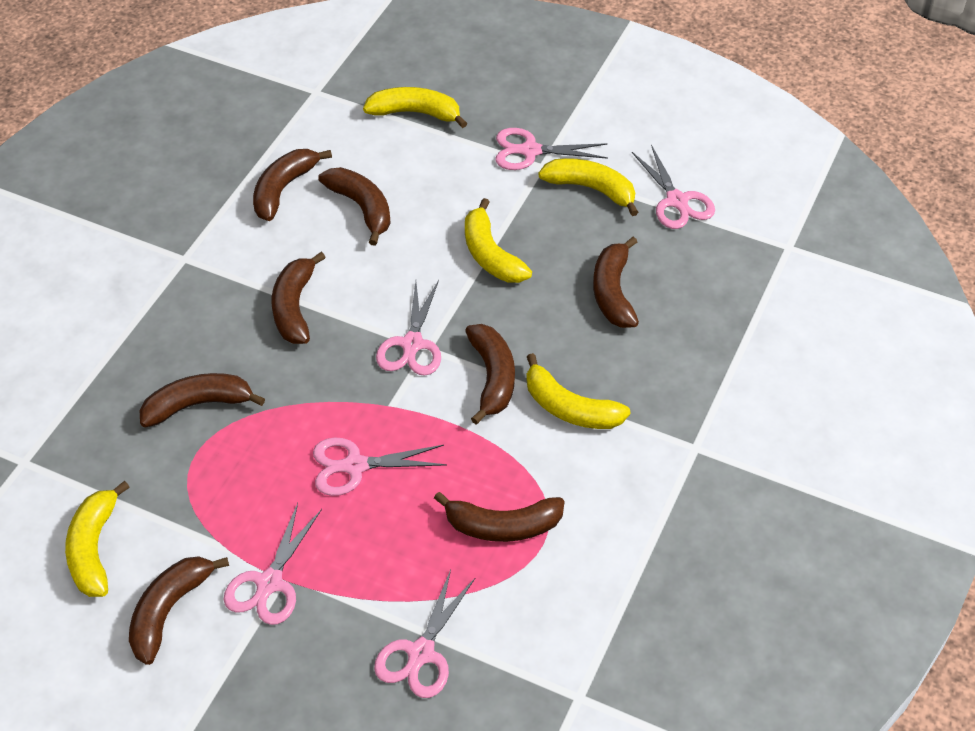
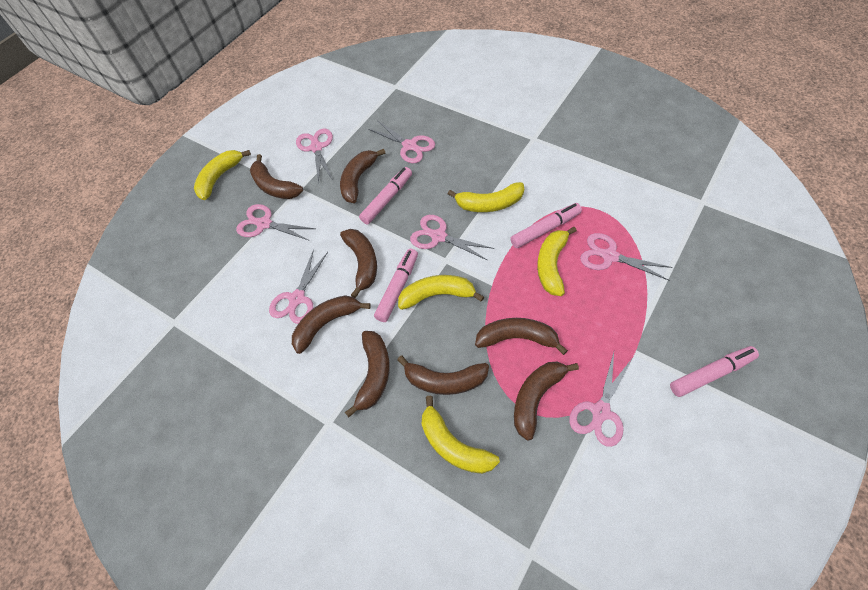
pink marker: none = 0 -> [359,167,412,224] [374,248,418,322] [510,203,582,248] [670,346,759,397] = 4
pink scissors: [224,503,322,625] [313,438,447,496] [374,570,475,698] [376,280,441,376] [495,128,608,170] [632,145,715,229] = 6 -> [236,204,315,240] [269,249,328,324] [296,129,333,184] [368,120,435,164] [410,215,494,260] [569,352,632,447] [580,233,673,280] = 7

